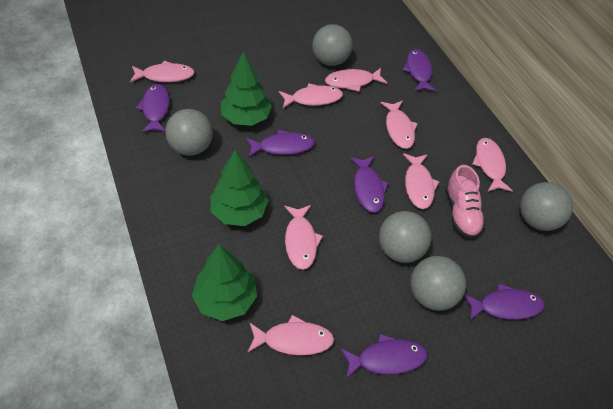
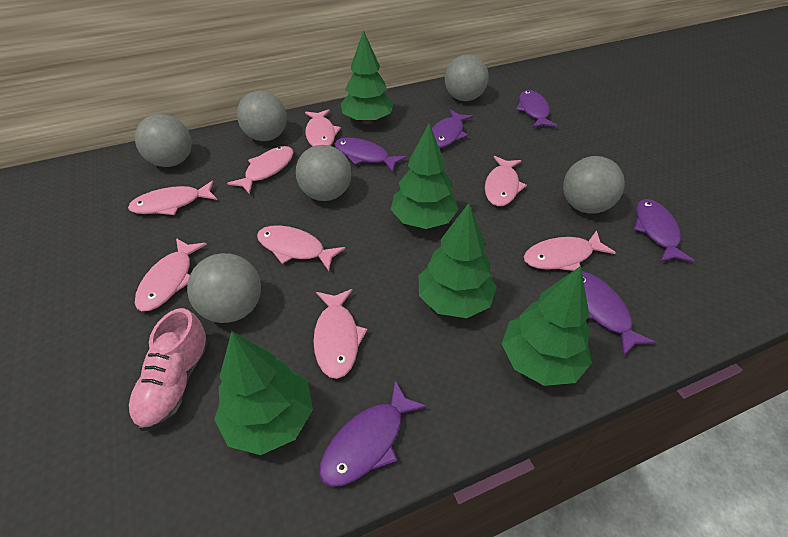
green tree: [192,244,257,321] [211,150,268,226] [221,51,272,126] = 3 -> [214,331,313,455] [341,30,394,124] [390,123,458,229] [419,203,497,318] [501,266,592,386] = 5
grey ball: [165,109,213,156] [312,24,352,66] [379,211,431,263] [410,256,466,311] [520,182,573,231] = 5 -> [135,114,192,167] [187,253,261,323] [237,91,287,141] [296,145,352,201] [445,55,489,101] [563,156,625,214] = 6

